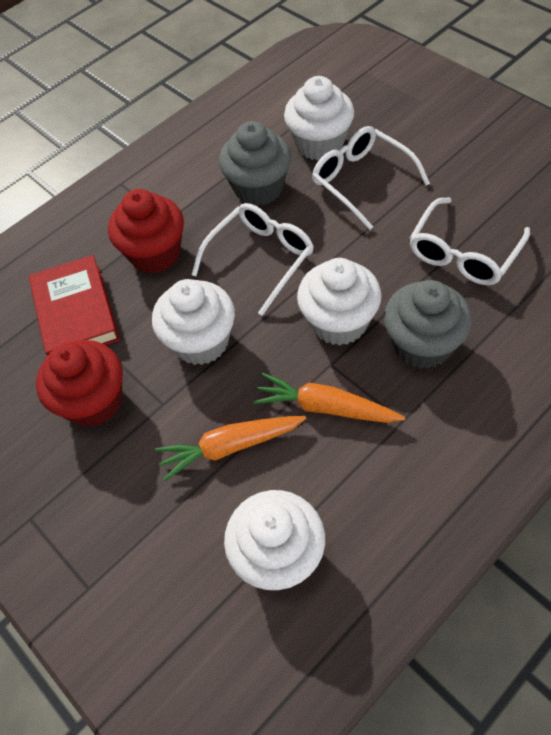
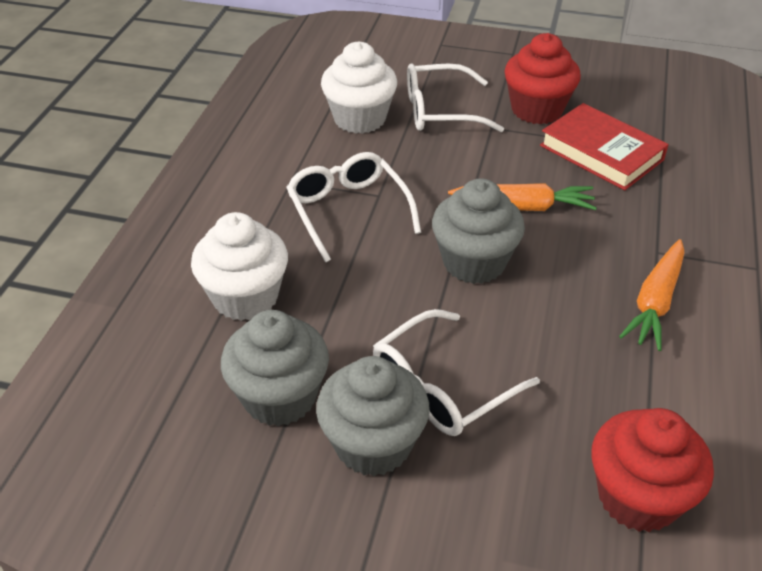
grey cupcake: [219,121,291,206] [384,280,472,369] = 2 -> [221,310,329,426] [316,356,430,476] [432,178,525,284] = 3
white cupcake: [152,279,235,365] [224,490,325,590] [284,76,354,161] [297,258,382,345] = 4 -> [191,212,288,321] [321,41,397,134] = 2

